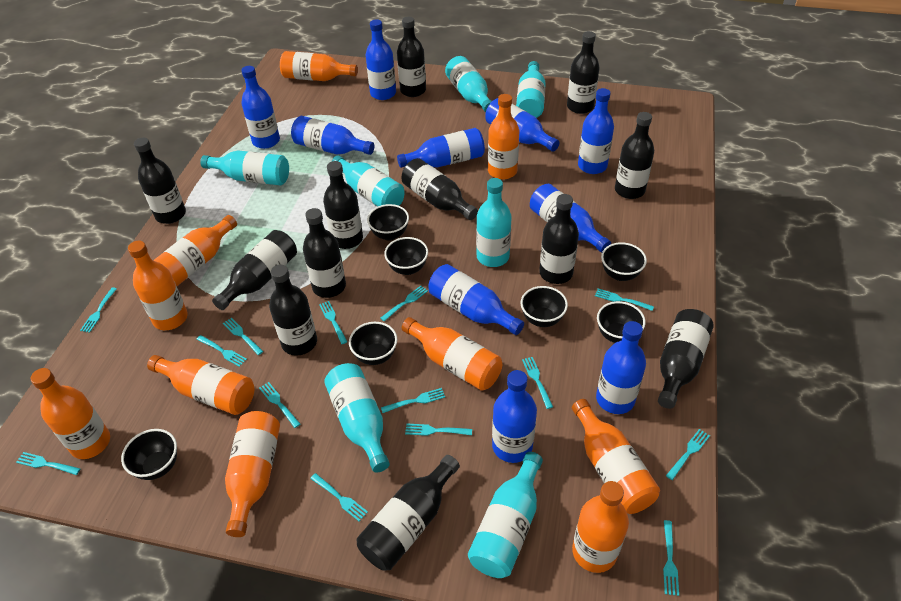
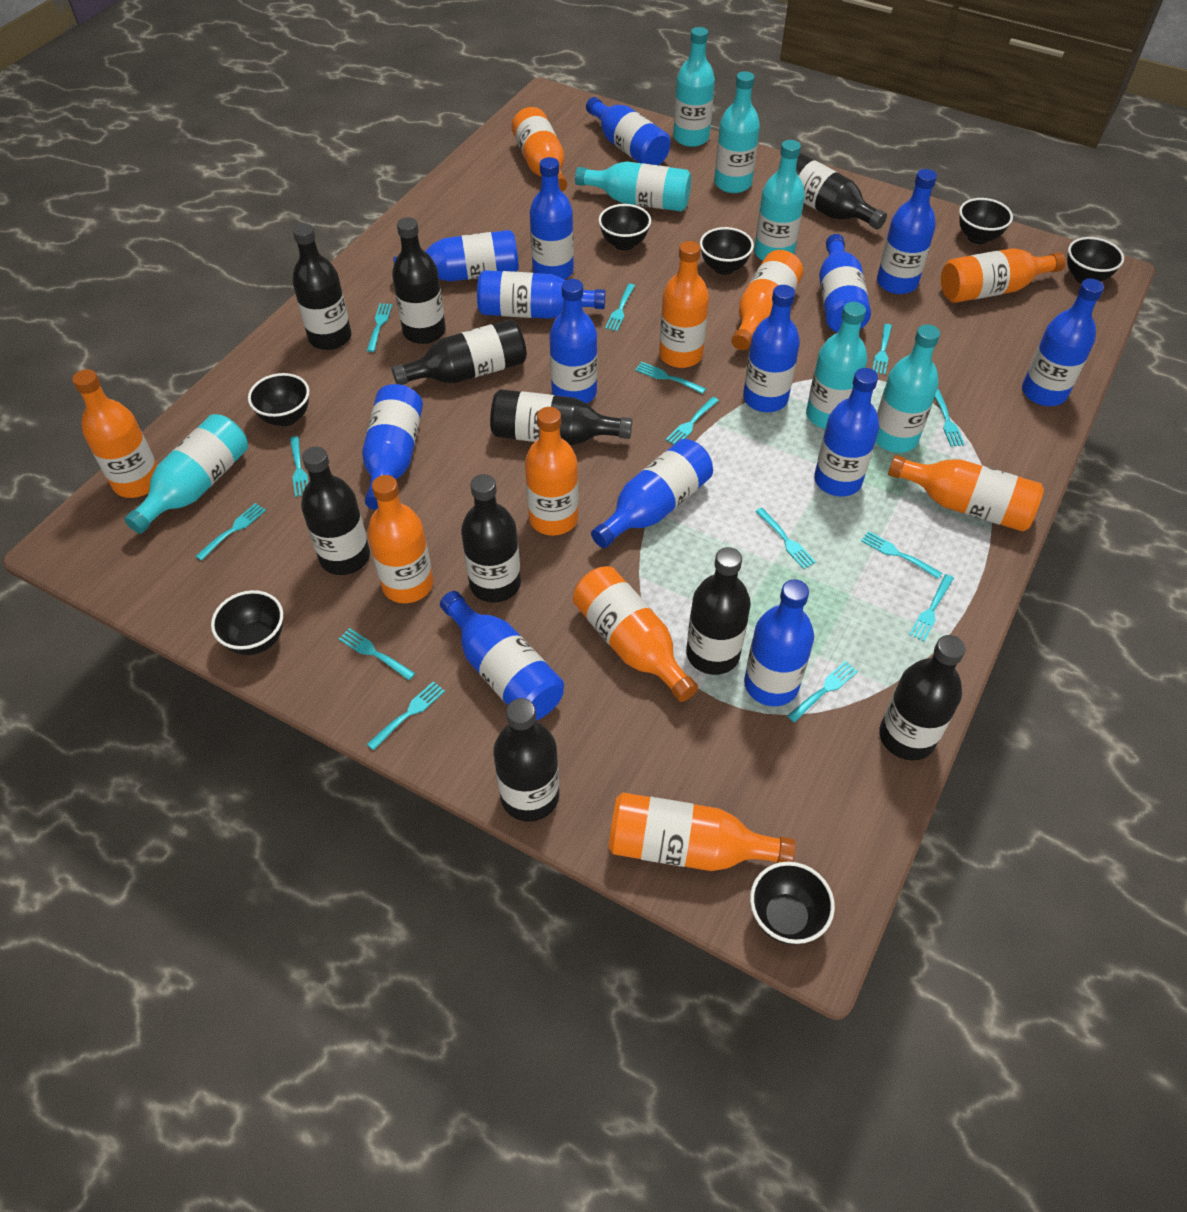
black bottle: [134,138,186,224] [212,230,297,310] [269,265,317,356] [303,208,346,298] [323,161,363,249] [357,455,460,571] [397,17,426,97] [401,158,478,220] [539,194,579,284] [567,31,600,114] [615,112,654,199] [658,309,714,409] = 12 -> [292,223,352,350] [301,446,370,575] [392,217,446,344] [392,319,527,385] [461,474,521,603] [490,389,632,445] [493,698,559,822] [686,547,751,675] [796,153,887,230] [879,635,966,760] = 10
blue bottle: [241,66,280,149] [291,116,374,155] [366,19,396,100] [397,128,485,168] [428,264,524,335] [485,98,560,152] [492,370,537,463] [530,184,611,253] [578,88,614,174] [596,321,646,414] = 10 -> [362,384,423,510] [393,230,519,282] [440,591,564,720] [477,270,606,319] [530,157,574,280] [549,279,597,404] [586,97,670,165] [591,439,713,548] [743,285,800,412] [744,580,814,706] [814,368,879,497] [819,234,871,333] [877,169,937,294] [1022,279,1104,406] = 14

